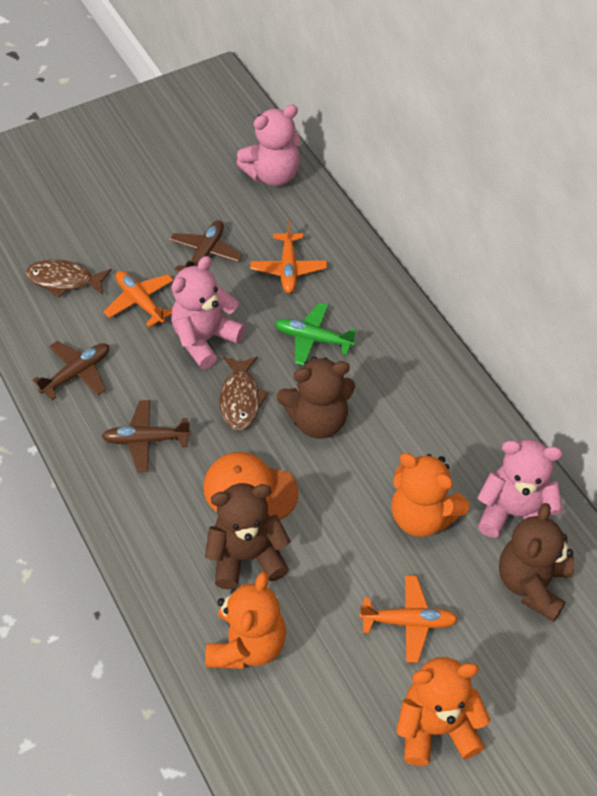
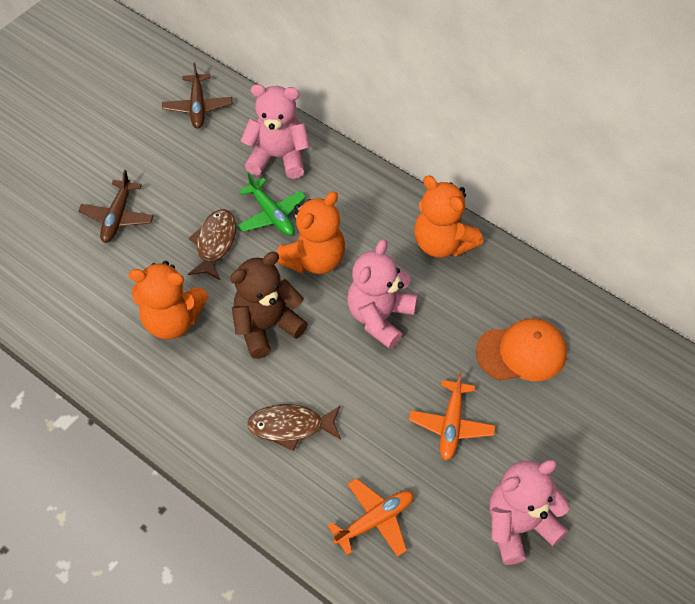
brown plane: [33,341,109,400] [102,400,191,472] [170,220,242,271] = 3 -> [78,170,154,243] [162,62,232,128] = 2
brown teddy bear: [205,483,291,589] [277,356,355,439] [499,503,574,622] = 3 -> [230,252,308,359] = 1
orange plane: [104,271,174,327] [250,221,327,293] [359,575,458,663] = 3 -> [327,478,413,557] [409,372,495,460] = 2

